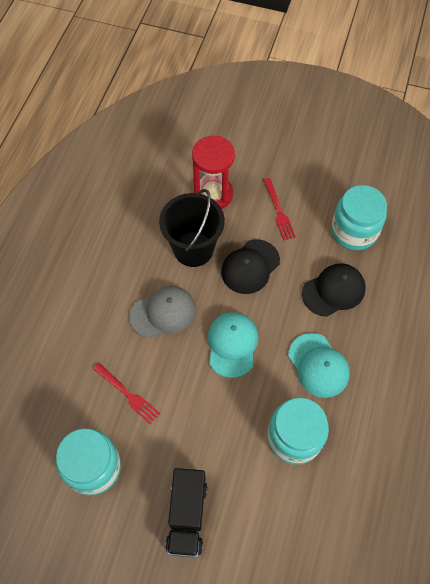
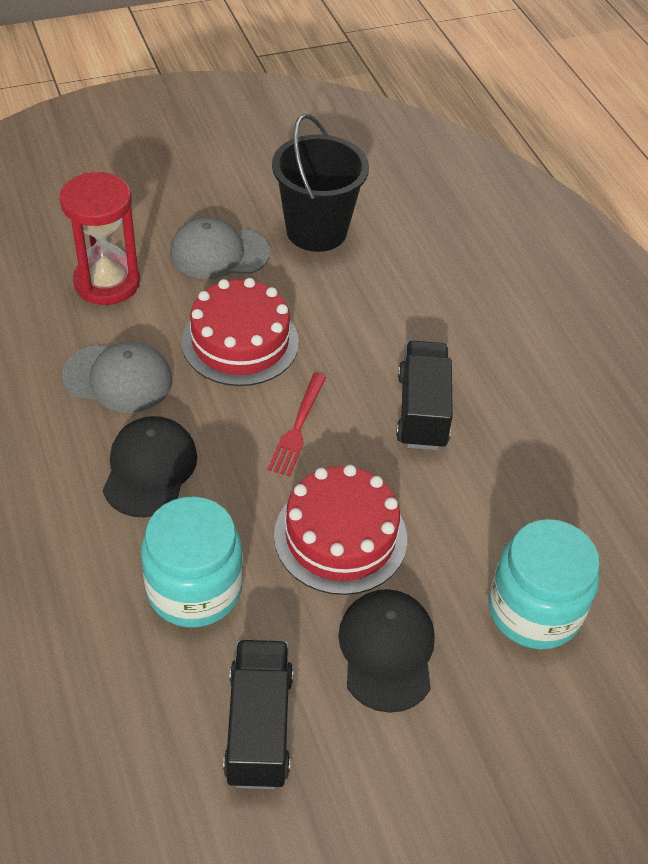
black truck: [165,468,207,557] = 1 -> [223,640,293,789] [396,341,453,450] = 2
grey cap: [129,286,196,338] = 1 -> [62,341,173,413] [170,217,270,279] = 2
red cake: none = 0 -> [182,278,299,386] [274,465,407,595] = 2
red fork: [93,363,160,424] [263,178,296,241] = 2 -> [268,373,326,476] = 1
turquoise cap: [208,312,258,378] [288,333,350,398] = 2 -> none = 0
turquoise jar: [56,428,121,496] [267,398,329,465] [331,185,387,250] = 3 -> [141,496,243,627] [489,519,600,650] = 2

